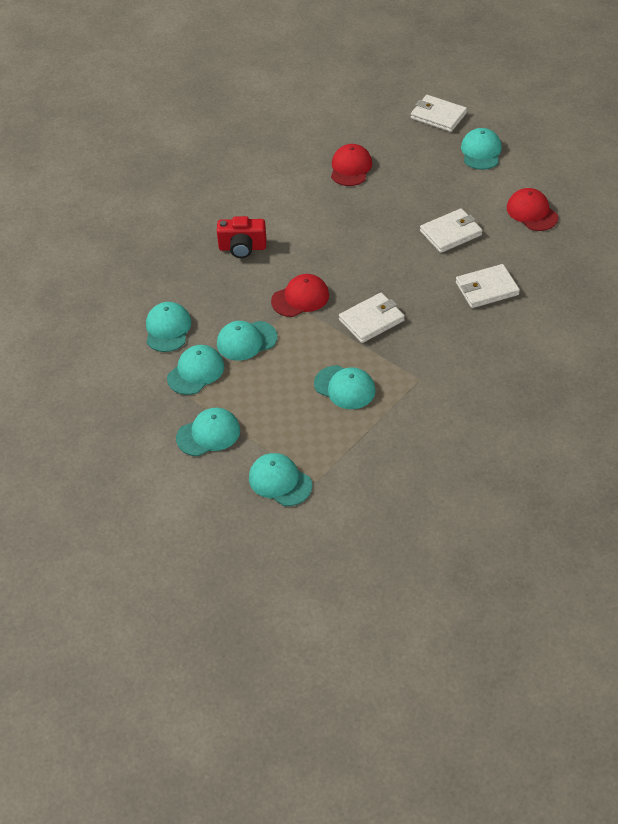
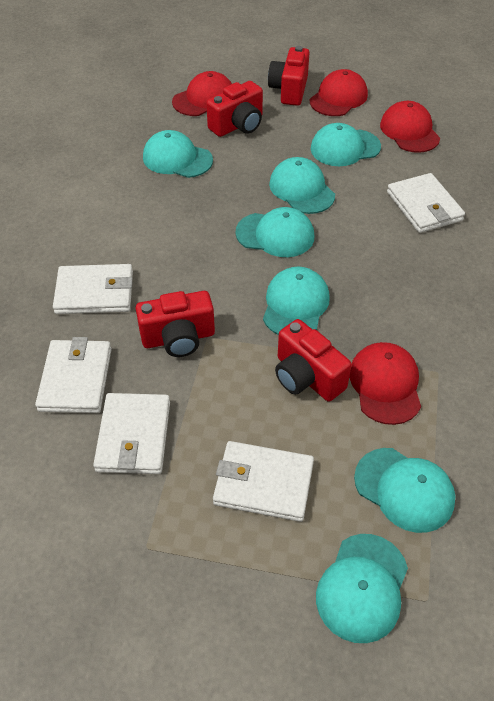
red camera: [217,216,266,258] = 1 -> [135,291,215,357] [206,81,263,137] [268,46,309,106] [275,319,352,402] = 4
red cap: [271,274,329,317] [331,144,372,186] [507,188,558,231] = 3 -> [172,71,232,116] [310,69,368,116] [349,342,421,425] [380,101,440,153] = 4
white wallet: [339,293,405,343] [411,95,467,132] [420,208,483,253] [456,264,520,308] = 4 -> [35,337,112,413] [53,264,133,314] [93,393,170,474] [213,441,314,522] [387,173,465,233] = 5

